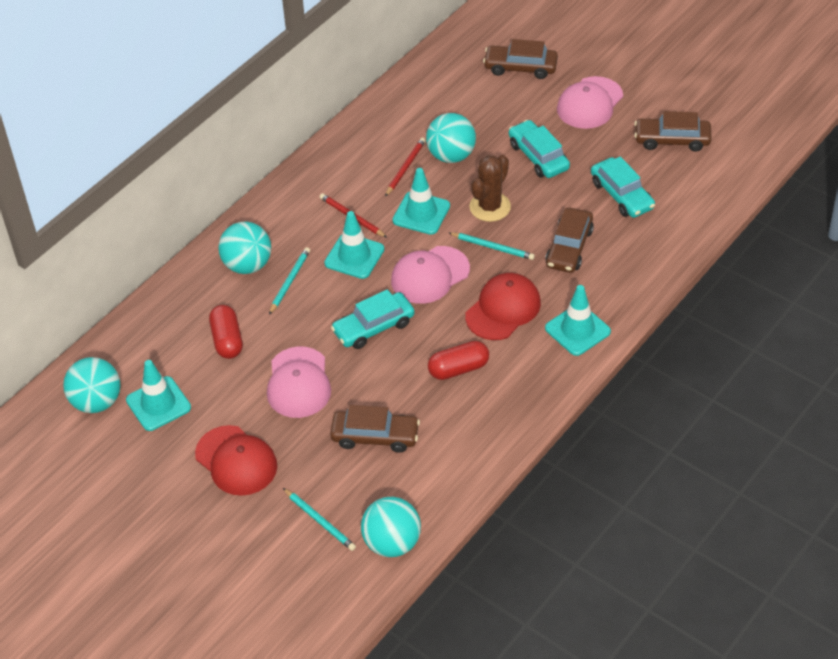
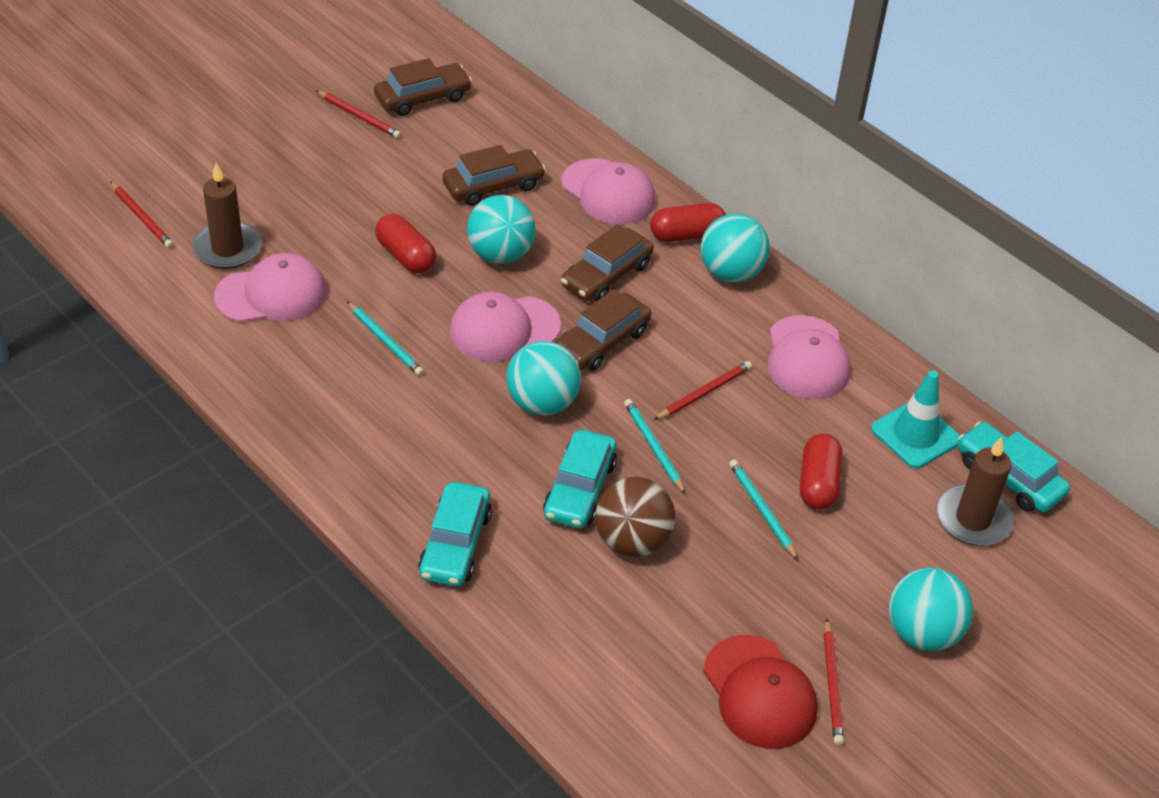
brown ball: none = 0 -> [595,477,675,557] = 1
brown cactus: [469,155,511,222] = 1 -> none = 0
brown candle: none = 0 -> [192,163,262,269] [936,437,1014,546] = 2
pink cap: [267,346,331,418] [391,246,470,304] [557,76,623,129] = 3 -> [214,253,327,323] [449,292,561,362] [561,158,656,224] [767,315,850,400] = 4
red cap: [195,425,277,496] [465,273,541,340] = 2 -> [703,635,818,749] = 1
red capsule: [209,305,243,359] [428,341,489,380] = 2 -> [375,214,436,273] [650,203,726,242] [800,433,842,510] = 3
red pencil: [320,193,387,238] [385,138,426,197] = 2 -> [111,182,173,248] [317,91,401,138] [654,361,752,420] [824,619,844,745] = 4
turquoise traffic cone: [126,360,191,431] [324,211,384,279] [392,168,450,235] [545,285,611,356] = 4 -> [871,370,960,468] = 1

